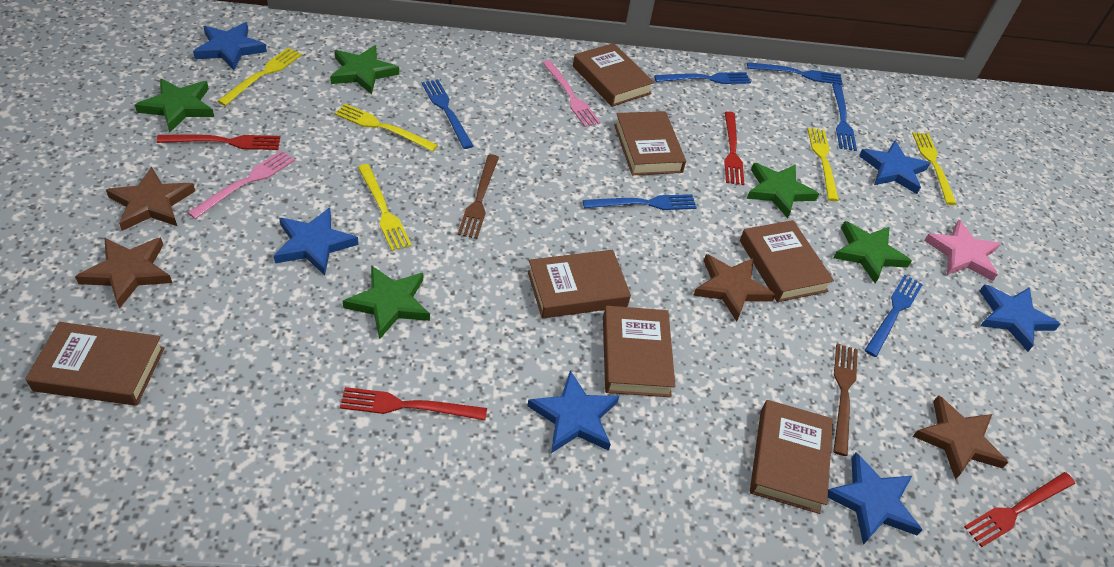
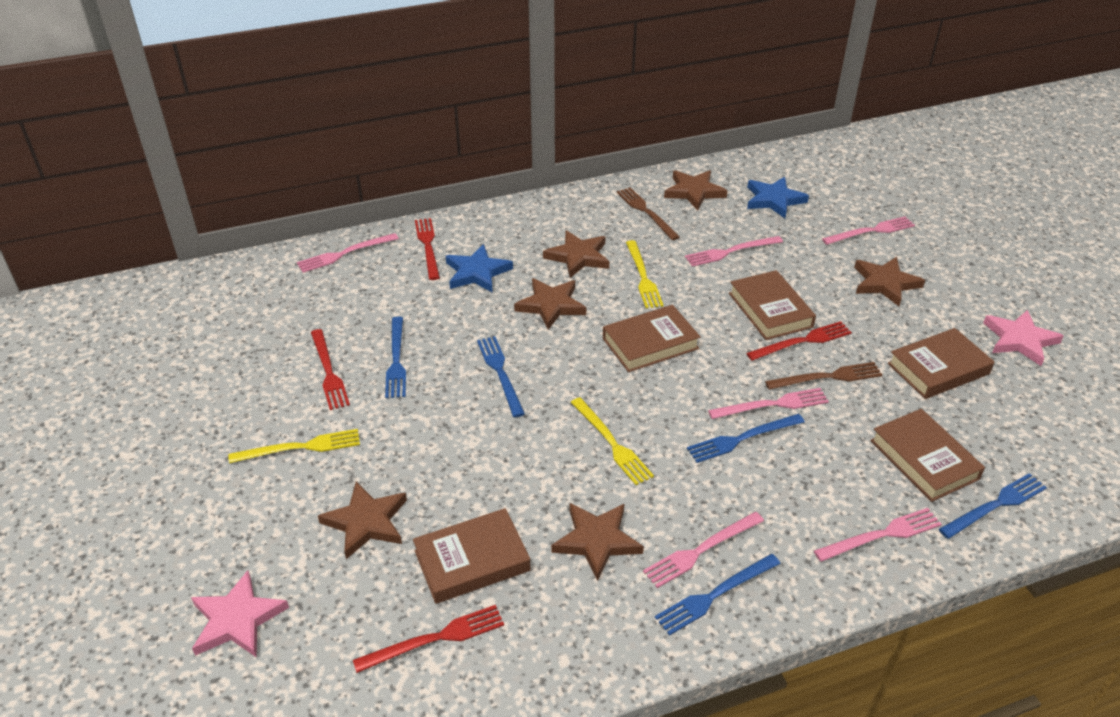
blue fork: [422,79,474,149] [583,194,697,210] [654,72,751,84] [747,62,843,85] [832,84,857,151] [865,275,923,357] = 6 -> [385,317,406,398] [477,336,525,417] [655,554,781,636] [687,414,805,463] [939,473,1047,539] = 5
blue star: [193,22,267,70] [274,208,359,275] [527,370,619,453] [828,452,922,545] [859,141,930,194] [980,284,1061,351] = 6 -> [446,244,513,293] [747,177,809,218] = 2
brown book: [25,322,165,406] [527,250,631,318] [573,43,654,107] [603,306,675,397] [614,111,686,175] [740,220,834,302] [750,400,833,514] = 7 -> [413,508,531,604] [603,305,701,372] [729,270,816,340] [870,409,985,502] [888,328,995,399] = 5
brown star: [75,237,172,309] [106,166,195,231] [693,254,776,321] [913,395,1009,479] = 4 -> [318,481,407,559] [514,278,586,330] [543,230,609,278] [551,503,644,581] [664,170,728,210] [854,257,925,306] = 6
green star: [135,78,214,132] [330,45,399,95] [343,265,430,339] [747,163,819,218] [834,221,912,283] = 5 -> none = 0
pink fork: [187,150,295,219] [542,60,600,127] = 2 -> [297,233,399,273] [643,512,764,588] [685,236,783,267] [708,388,829,419] [814,508,942,562] [822,216,915,245] = 6
pink star: [924,220,1001,281] = 1 -> [191,570,289,658] [983,310,1064,366] = 2
yellow fork: [217,48,302,106] [335,104,438,152] [358,164,412,251] [808,128,839,201] [912,132,957,205] = 5 -> [228,429,360,463] [571,397,654,485] [626,240,664,308] = 3

